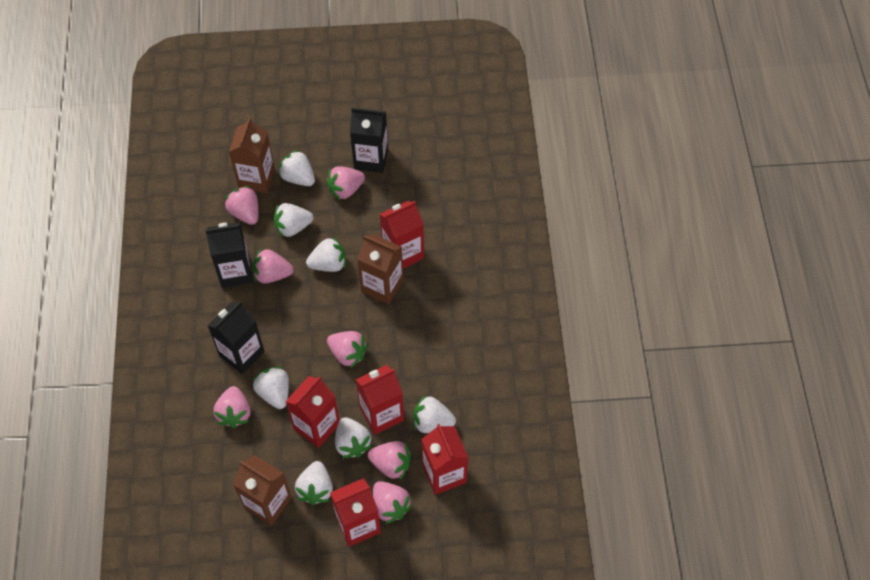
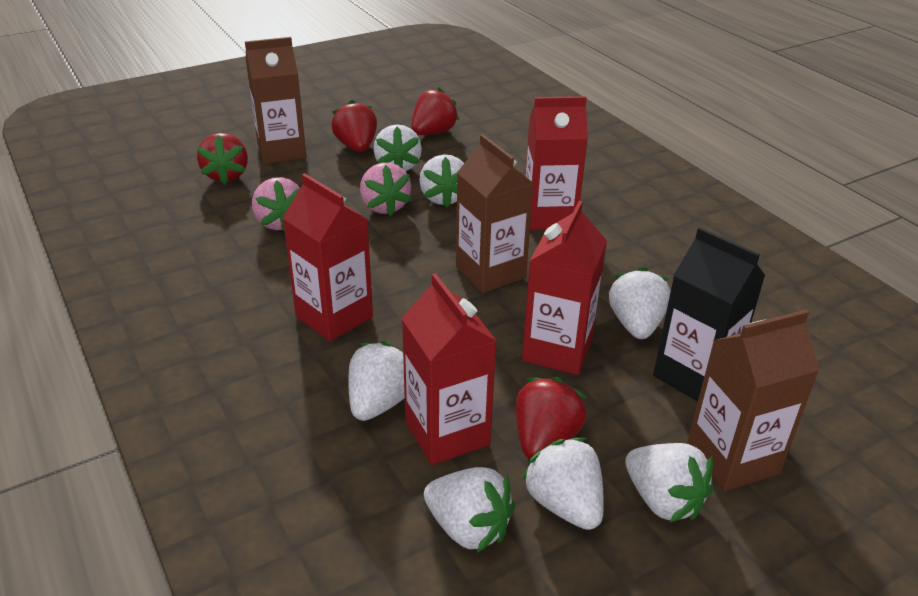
black carton: [205,222,253,288] [208,301,265,374] [350,108,388,173] = 3 -> [653,227,765,401] = 1
pink strawberry: [213,386,251,428] [225,186,258,225] [253,248,294,284] [326,166,365,201] [327,331,368,368] [368,441,411,480] [373,481,412,524] = 7 -> [252,177,300,231] [360,163,411,216] = 2
red carton: [285,376,340,448] [330,478,381,547] [356,365,404,435] [380,201,424,269] [422,424,468,495] = 5 -> [283,173,373,341] [402,273,497,465] [522,201,607,375] [525,96,588,230] = 4
red strawberry: none = 0 -> [197,133,248,184] [331,100,377,152] [411,87,459,135] [516,377,587,459] = 4

